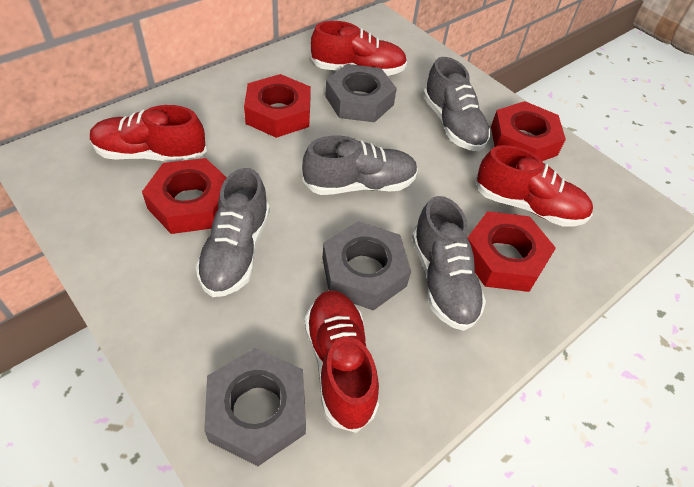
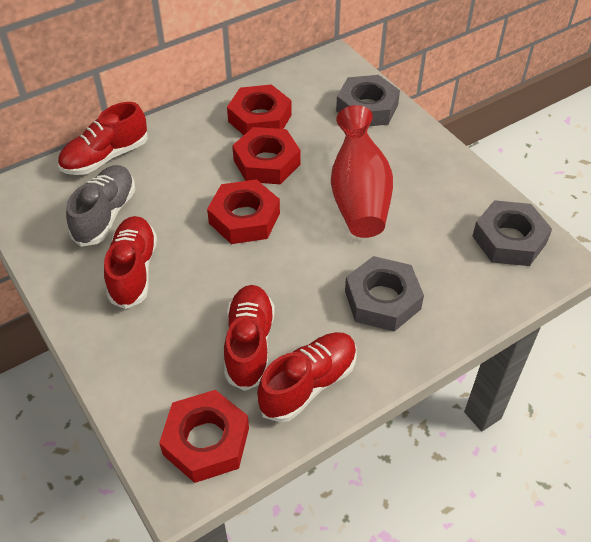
grey shoe: [196,168,270,297] [302,135,418,195] [412,196,486,331] [423,57,491,151] = 4 -> [66,165,135,247] = 1
red vase: none = 0 -> [331,105,393,238] = 1

